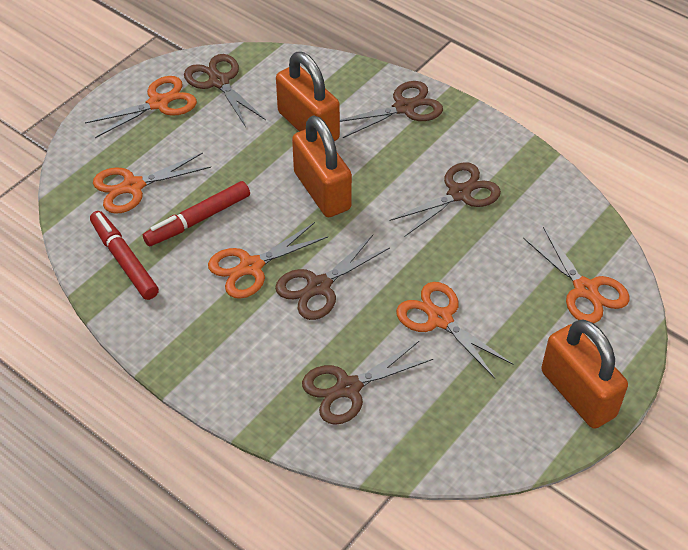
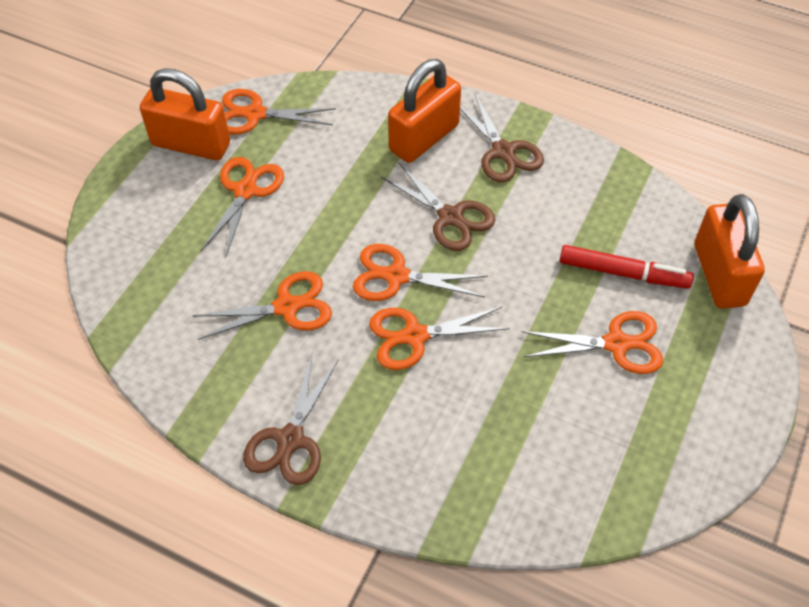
brown scissors: [184,54,266,127] [275,235,390,320] [302,341,433,425] [340,81,443,138] [389,162,501,236] = 5 -> [243,354,339,485] [381,162,495,251] [460,94,544,182] = 3
orange scissors: [85,76,197,138] [93,152,211,214] [208,222,328,299] [396,282,514,378] [524,227,629,323] = 5 -> [193,271,332,340] [201,157,284,257] [222,89,336,135] [353,244,488,301] [369,307,510,370] [522,311,663,374] = 6
red marker: [90,211,159,300] [143,181,250,246] = 2 -> [559,245,694,289] = 1

